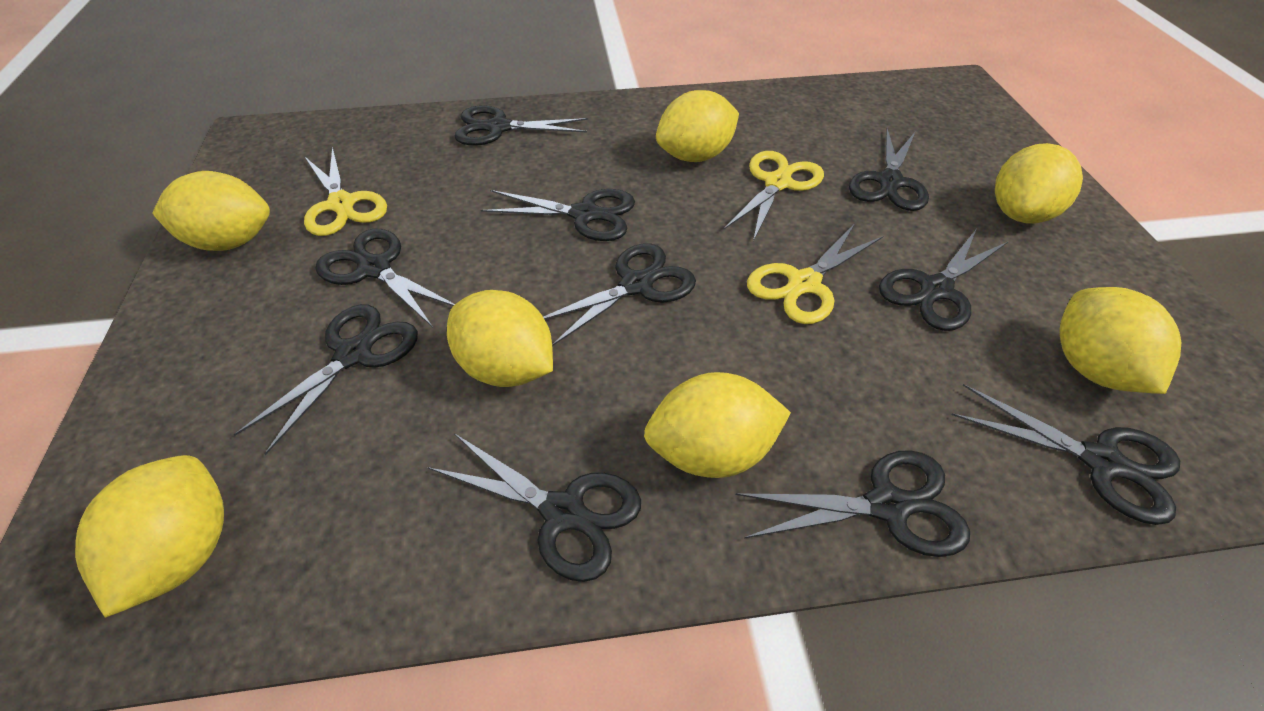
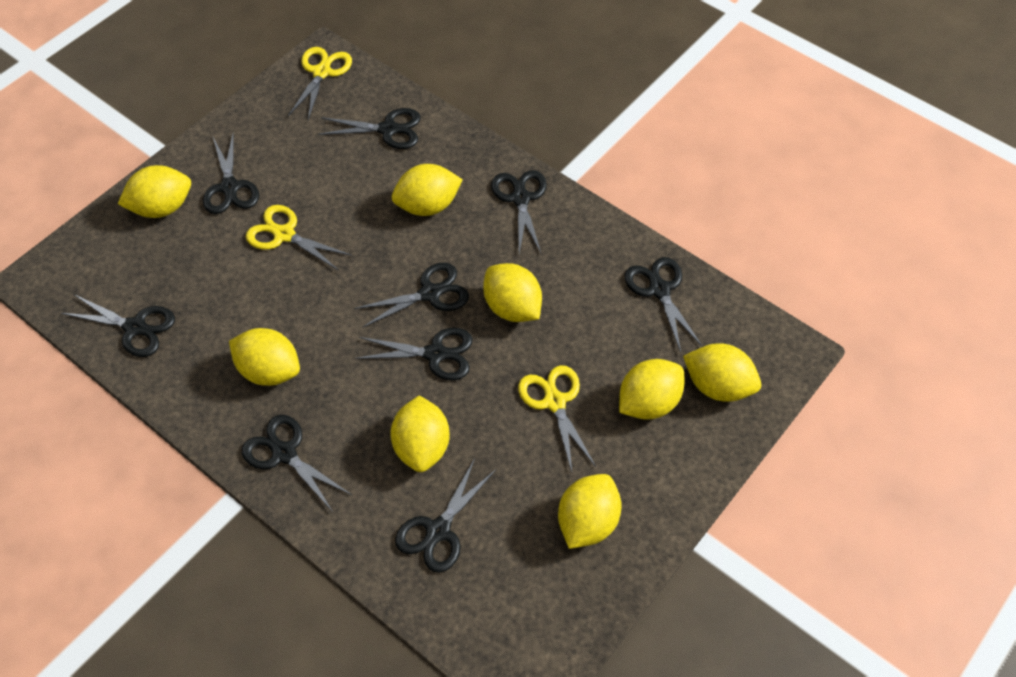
black scissors: [234,304,418,455] [315,229,455,327] [428,433,641,582] [454,105,588,146] [481,189,635,241] [543,243,696,346] [736,450,970,557] [849,129,929,211] [879,230,1009,331] [951,384,1180,525] = 10 -> [61,294,175,357] [203,132,259,214] [242,415,352,512] [318,108,421,149] [354,263,469,328] [356,328,473,380] [395,458,496,573] [491,170,547,253] [625,257,703,352] = 9
yellow lemon: [75,455,224,618] [152,171,270,251] [447,290,553,387] [644,372,791,478] [656,90,739,162] [995,143,1083,223] [1059,287,1181,394] = 7 -> [118,165,191,218] [229,328,300,386] [390,395,450,472] [392,164,463,216] [483,263,542,322] [558,474,622,549] [619,359,684,419] [683,343,761,402] = 8

